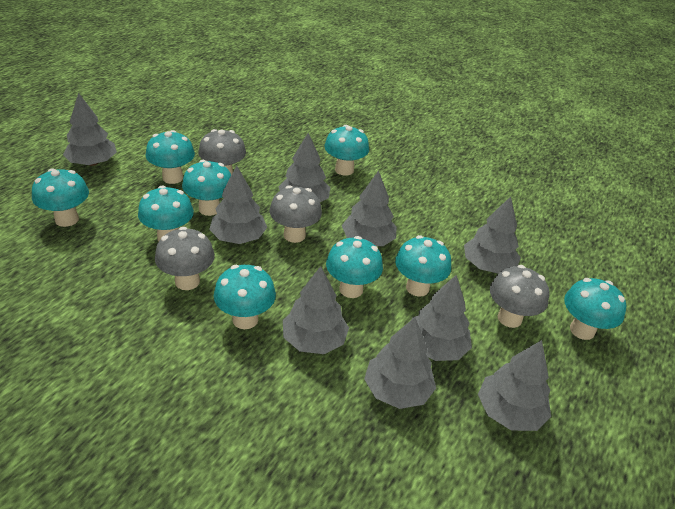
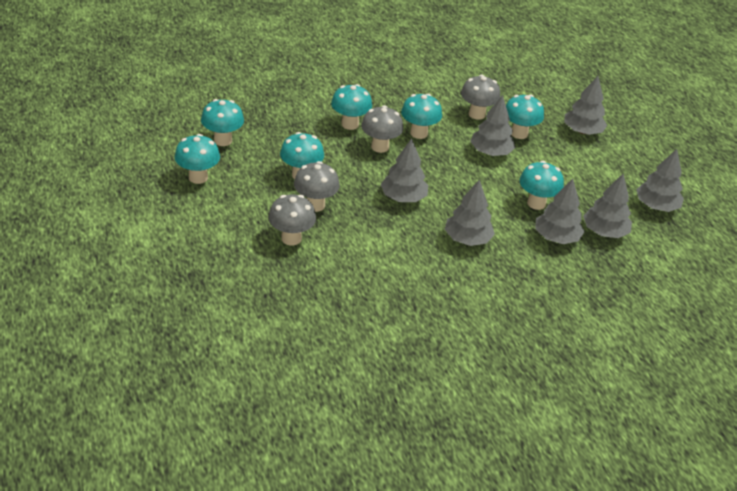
grey tree: [63,93,117,166] [209,166,267,244] [279,133,330,202] [283,266,349,354] [342,170,397,246] [364,317,436,409] [412,275,472,361] [464,196,521,273] [478,340,551,431] = 9 -> [380,138,428,202] [445,180,495,246] [470,95,515,156] [535,179,585,244] [564,76,607,135] [583,174,632,238] [636,149,684,212] = 7
turquoise mushroom: [32,168,89,227] [138,186,194,241] [146,130,195,184] [182,160,231,216] [214,265,276,329] [325,125,369,176] [326,236,383,298] [395,235,451,297] [564,278,626,340] = 9 -> [175,134,220,184] [201,99,244,146] [280,132,324,179] [331,84,372,130] [401,94,442,139] [506,94,544,139] [520,161,564,210] = 7

